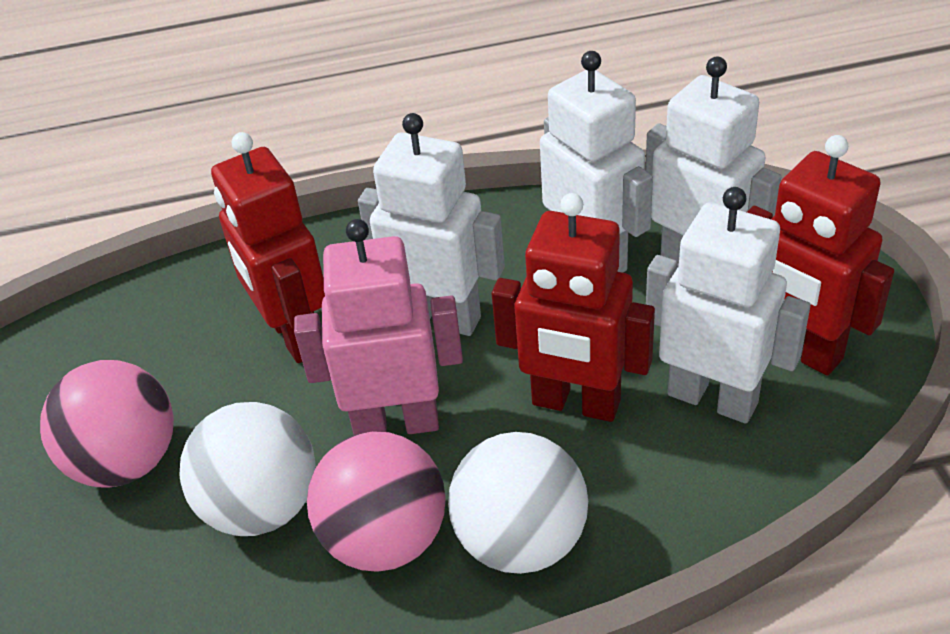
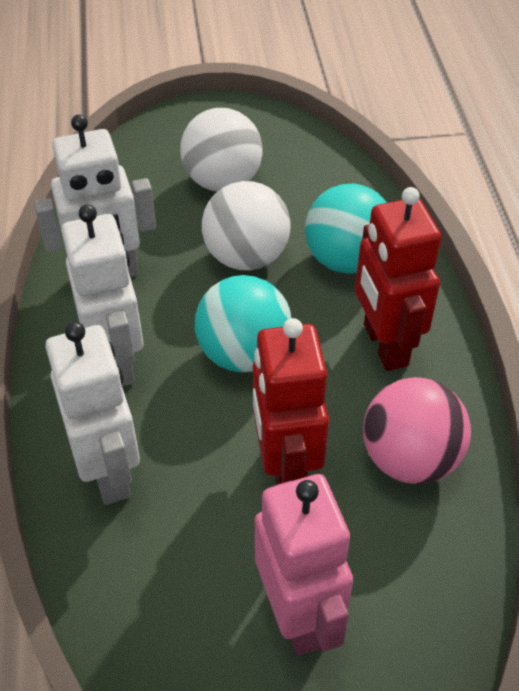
pink ball: [40,360,174,488] [307,431,446,572] = 2 -> [363,377,471,484] = 1
red robot: [211,132,325,363] [492,193,655,422] [747,135,894,376] = 3 -> [253,318,329,485] [355,187,441,371] = 2
turquoise ball: none = 0 -> [195,275,291,372] [305,184,387,274] = 2
white robot: [358,113,505,336] [540,51,653,273] [646,56,781,266] [646,187,810,423] = 4 -> [34,114,156,277] [45,322,140,505] [61,204,143,386] = 3

